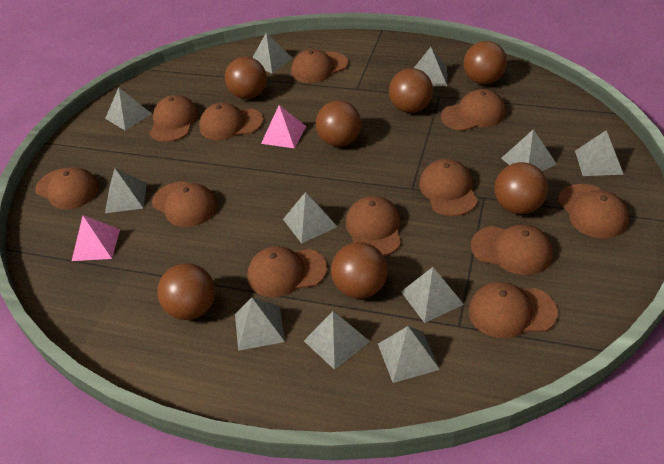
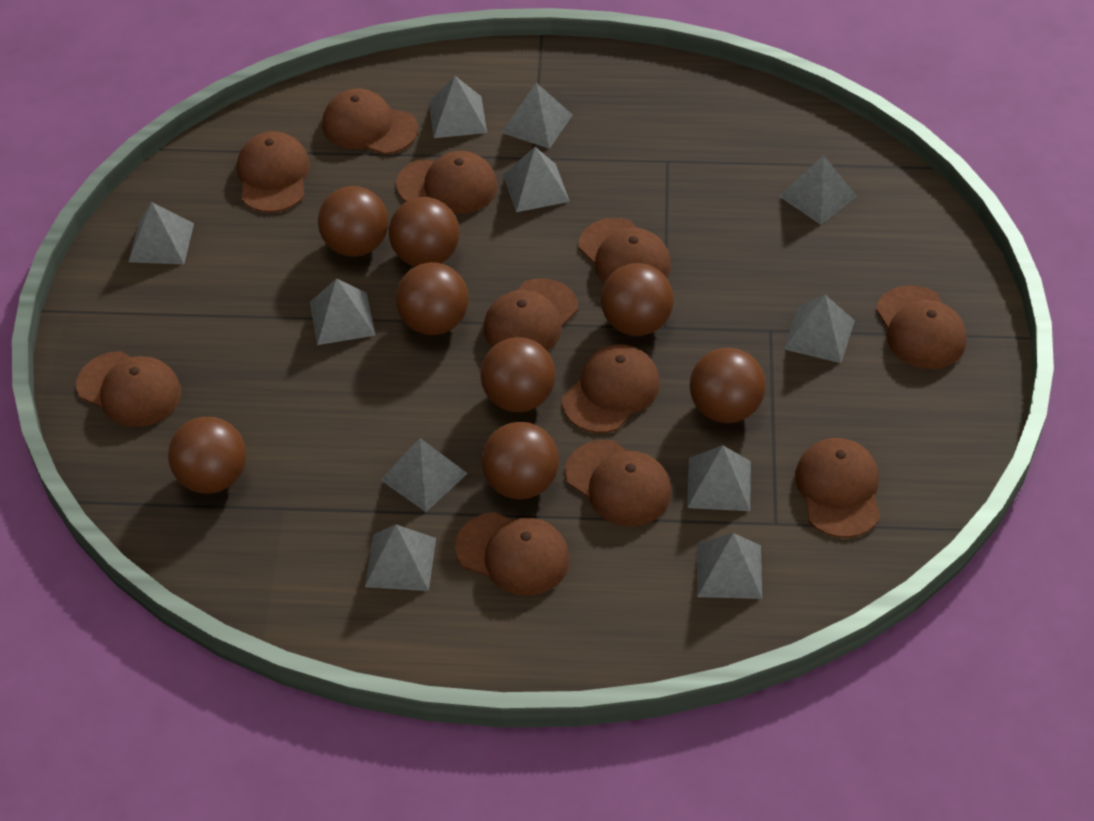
brown ball: [157,263,215,320] [225,57,267,99] [316,100,361,147] [331,242,388,299] [389,68,433,113] [464,41,507,85] [494,162,548,214] = 7 -> [168,417,246,494] [318,186,388,257] [389,197,460,267] [396,262,469,335] [480,337,556,412] [481,422,559,500] [601,263,674,336] [690,348,766,423] = 8
brown cap: [35,167,100,209] [149,95,199,142] [152,182,217,227] [199,103,263,140] [247,246,327,297] [291,49,348,83] [346,196,401,256] [419,159,478,216] [441,89,506,131] [469,282,558,338] [471,224,553,275] [558,184,629,238] = 12 -> [76,351,181,427] [237,131,310,213] [322,89,418,155] [396,151,498,214] [455,512,570,596] [484,278,578,351] [562,344,660,433] [565,440,672,526] [579,218,671,283] [795,438,880,538] [876,285,967,369] = 11
pink pyramid: [72,215,120,261] [261,105,306,148] = 2 -> none = 0

